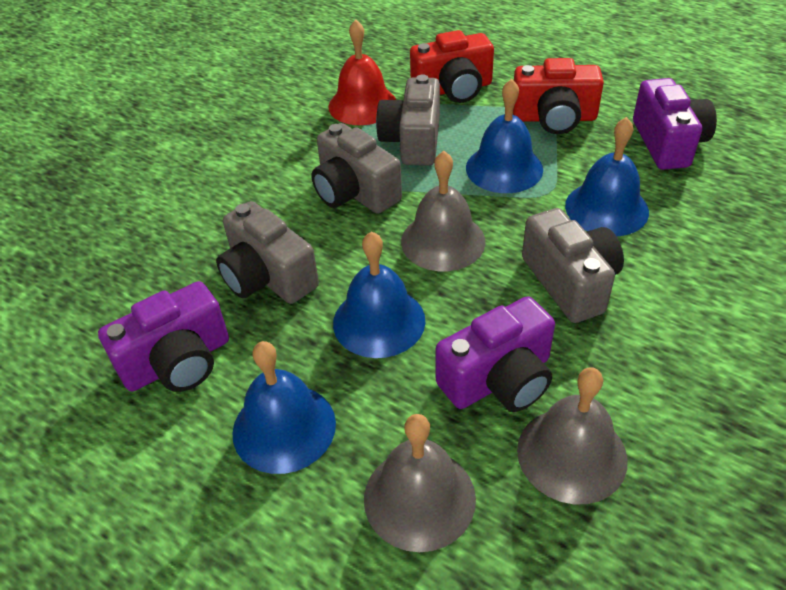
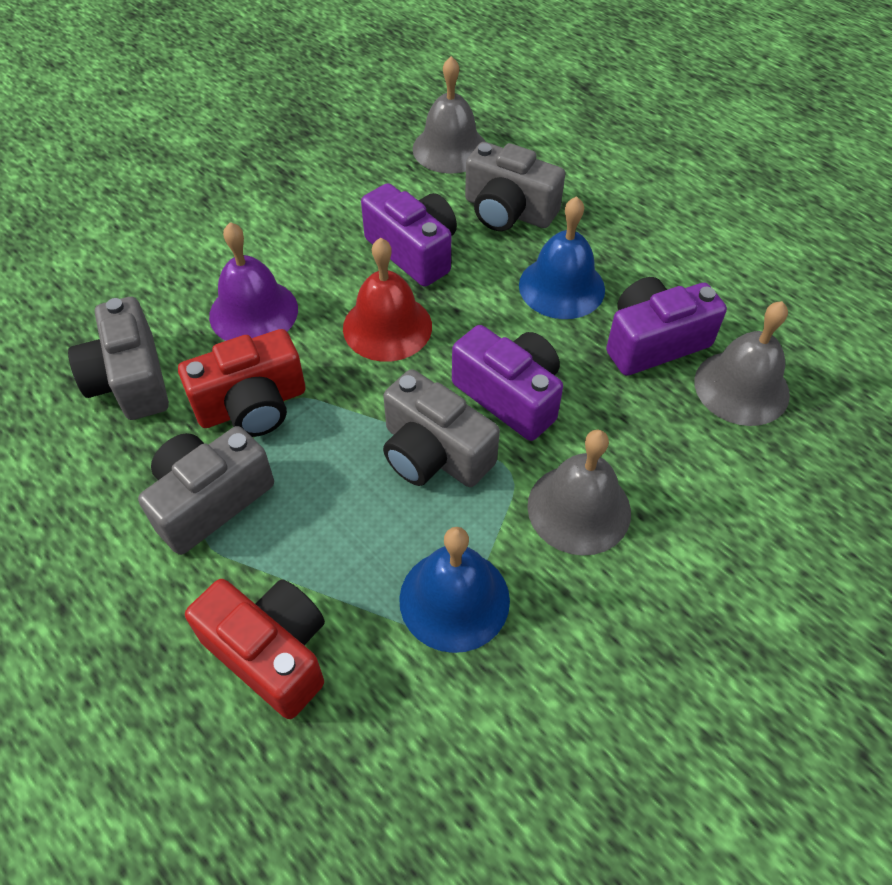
blue bell: [232,341,336,474] [333,231,425,358] [466,79,543,193] [565,117,649,236] = 4 -> [399,527,510,653] [519,196,605,319] = 2
purple bell: none = 0 -> [209,222,298,341] = 1

